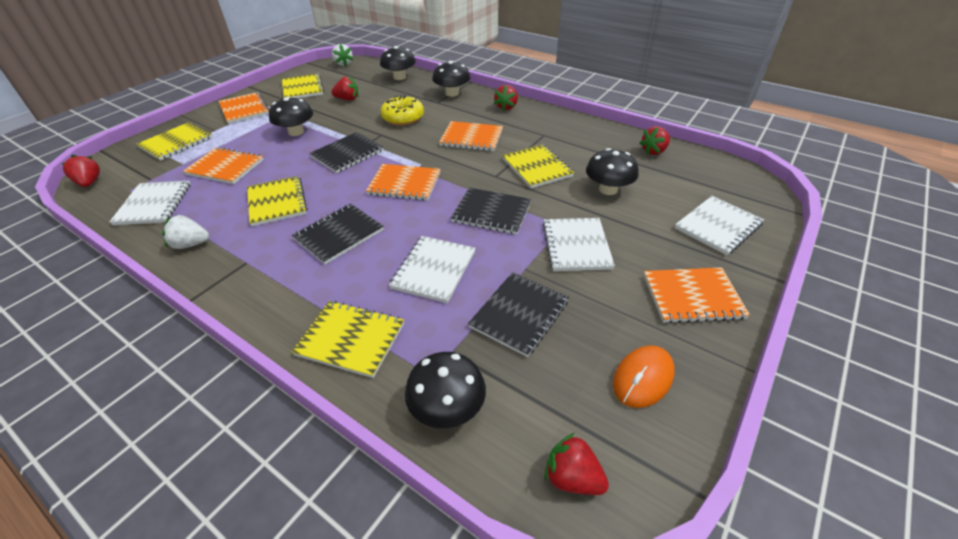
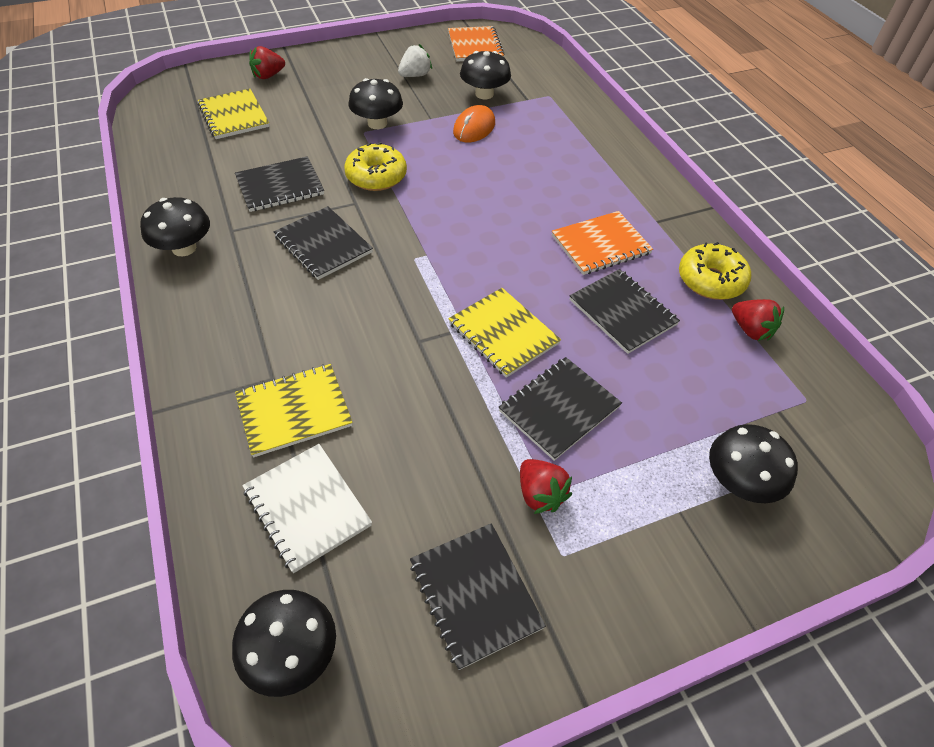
black notebook: [292,204,384,265] [309,132,384,173] [451,188,532,234] [468,272,569,357] = 4 -> [235,156,324,212] [274,206,373,280] [410,523,546,670] [499,357,622,461] [569,269,680,354] = 5
orange notebook: [183,147,264,184] [219,92,269,124] [366,164,441,201] [439,121,503,151] [644,267,750,323] = 5 -> [448,26,504,62] [552,211,653,275] = 2
red strawberry: [62,155,100,187] [331,77,359,100] [494,85,518,111] [545,433,609,495] [639,126,670,155] = 5 -> [249,46,285,79] [520,459,572,514] [732,299,784,341] = 3
white notebook: [110,181,191,225] [389,236,476,303] [542,218,615,271] [675,196,764,255] = 4 -> [242,444,372,573] = 1
white strawberry: [162,215,209,249] [332,44,353,66] = 2 -> [398,44,432,77] = 1
yellow donut: [380,95,424,126] = 1 -> [344,142,407,191] [679,242,751,300] = 2
yellow notebook: [137,122,212,161] [247,176,307,226] [282,73,324,98] [291,301,404,378] [502,144,574,188] = 5 -> [198,89,270,139] [235,364,353,457] [448,288,561,378] = 3

